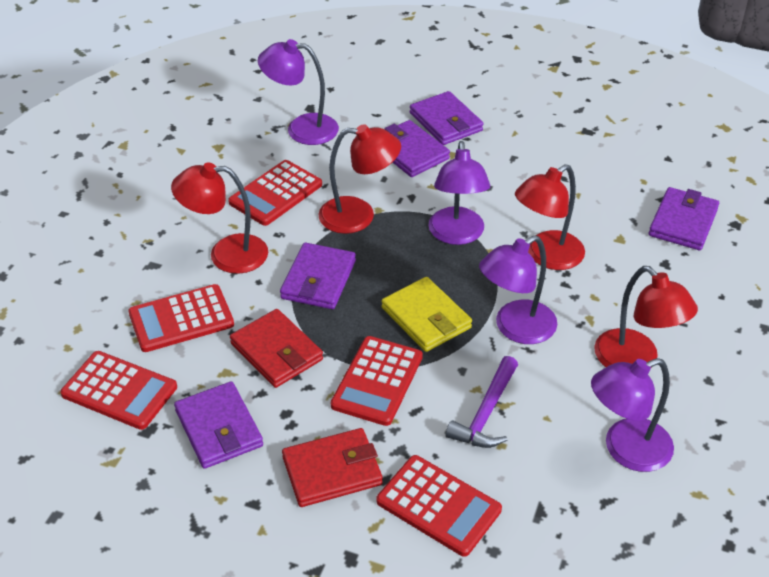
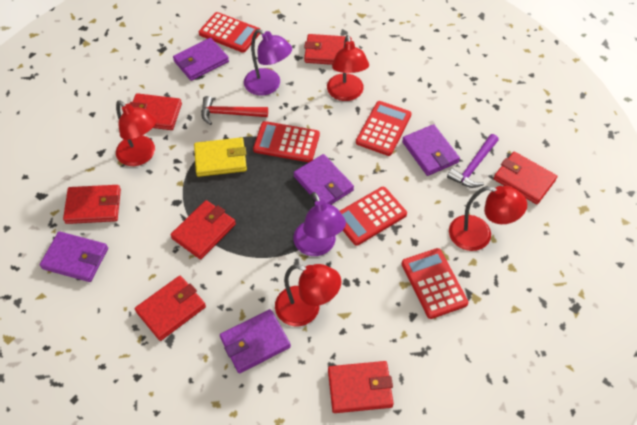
purple lamp: [258,39,339,145] [428,141,490,245] [479,235,557,344] [591,358,674,472] = 4 -> [244,29,292,96] [293,192,346,256] = 2
red hammer: none = 0 -> [201,96,268,125] = 1
red wallet: [230,309,323,388] [282,428,383,507] = 2 -> [63,185,121,224] [130,93,182,130] [135,276,206,341] [170,200,236,259] [304,34,352,65] [328,361,394,413] [494,152,557,204] = 7

